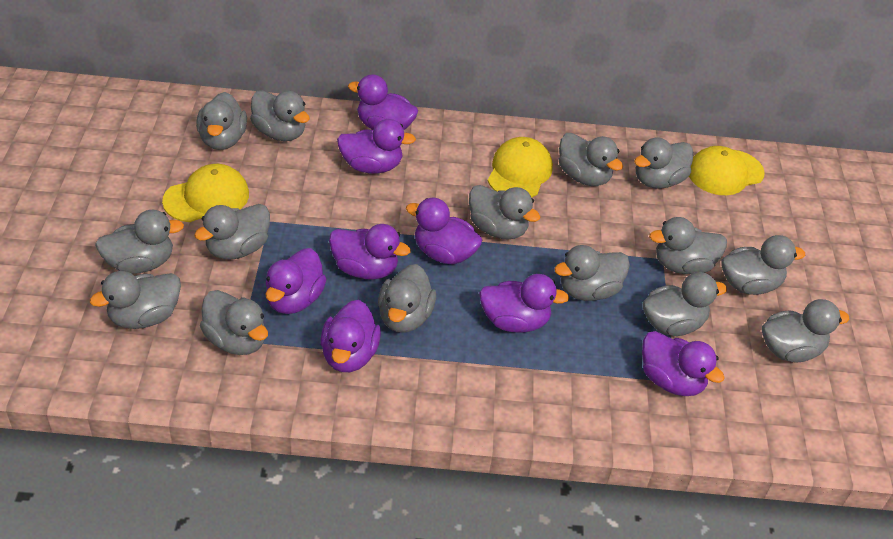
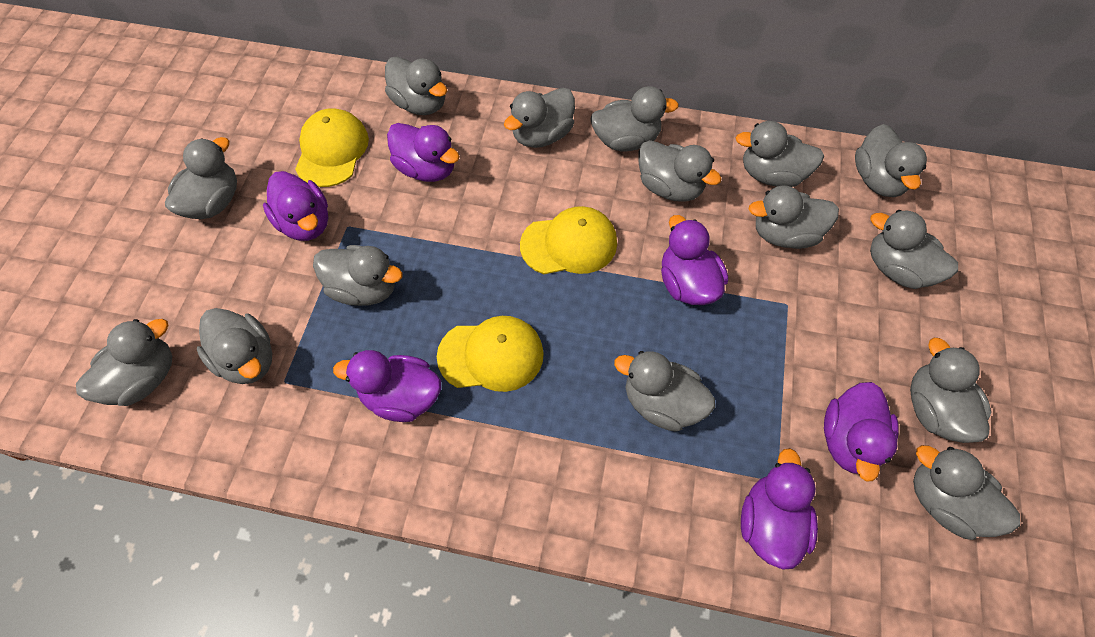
purple duck: [265,248,326,314] [321,300,381,372] [329,224,411,280] [337,119,416,174] [348,74,418,130] [406,198,482,264] [479,274,569,333] [642,331,725,396] = 8 -> [263,171,328,241] [333,350,441,422] [387,123,460,182] [661,215,728,305] [741,448,818,570] [824,382,899,482] = 6

